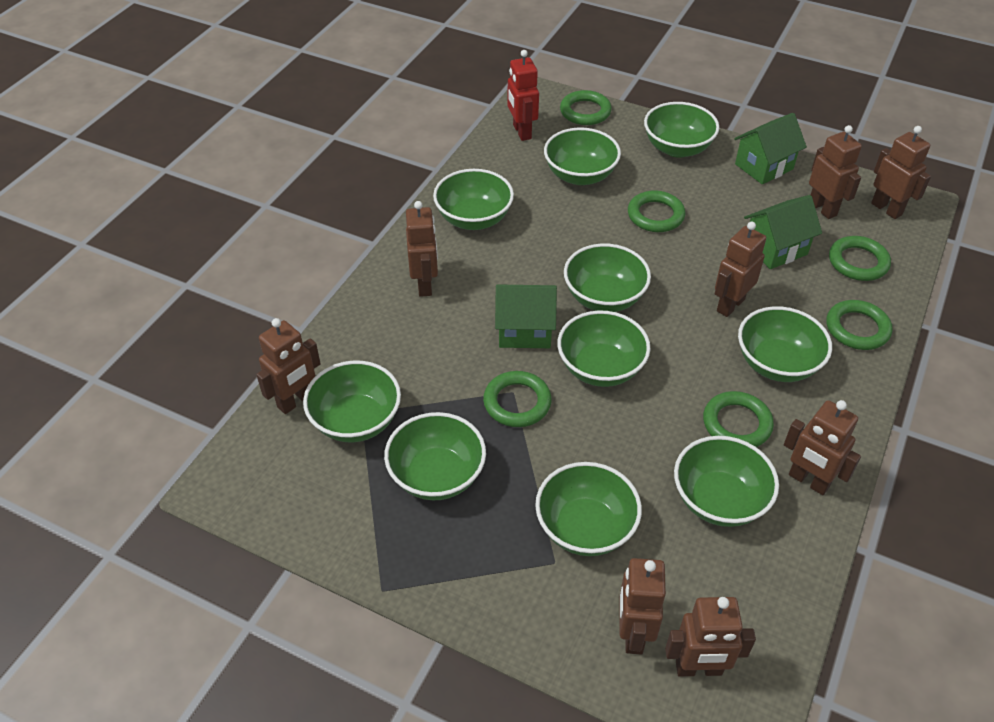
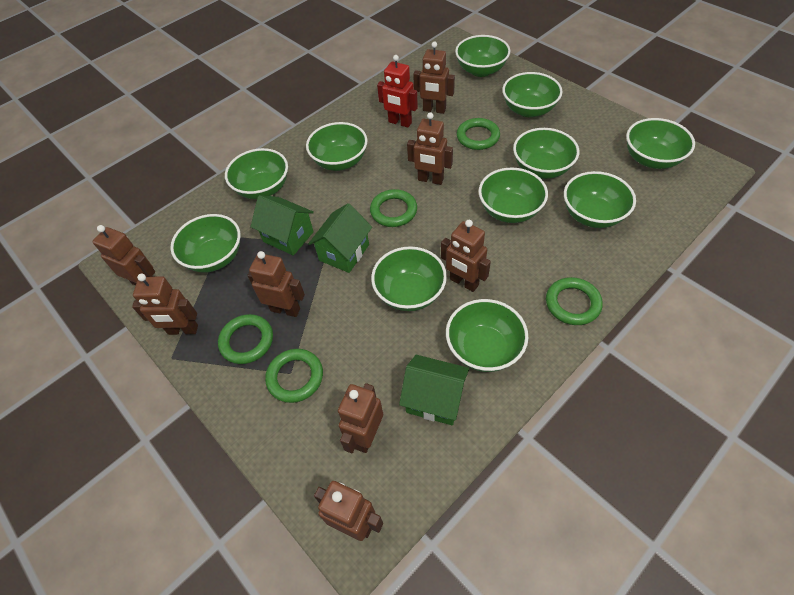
green bowl: [303,361,401,442] [384,412,486,500] [433,169,514,230] [535,462,642,556] [544,128,621,185] [557,310,651,387] [564,243,651,312] [644,102,719,158] [674,436,779,527] [738,306,832,382] = 10 -> [170,214,240,273] [225,148,288,199] [306,122,368,171] [371,246,447,311] [446,299,528,372] [455,35,510,77] [479,168,548,223] [502,72,563,117] [513,128,579,179] [564,171,636,228] [626,118,695,169] = 11
green ring: [483,371,552,427] [560,90,612,125] [628,190,685,232] [703,391,774,447] [826,300,892,350] [829,236,891,281] = 6 -> [218,314,273,364] [265,349,323,403] [370,189,417,227] [457,118,500,150] [546,277,603,325] = 5

